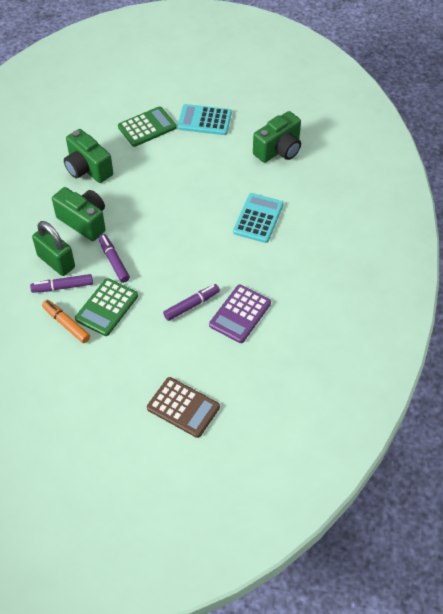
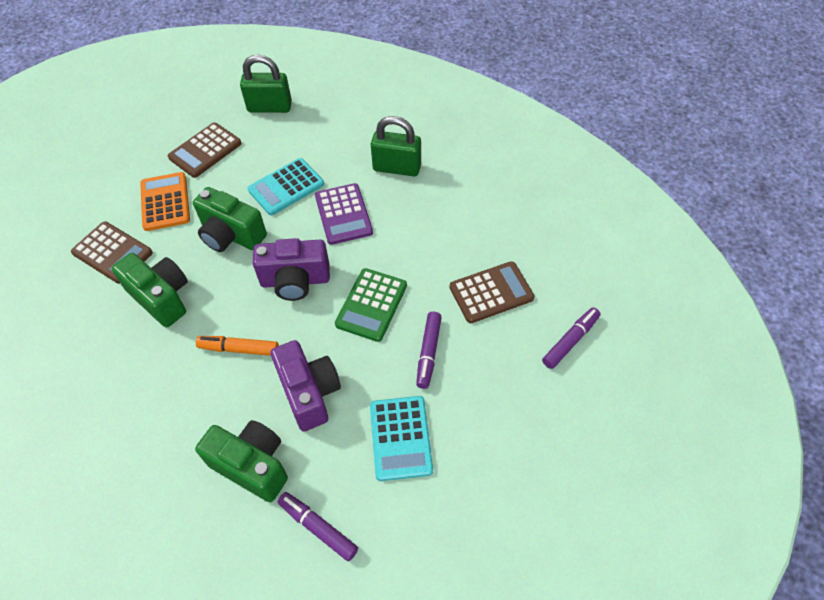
brown calculator: [147,377,220,438] = 1 -> [71,222,153,284] [168,122,242,178] [450,261,534,323] = 3
green calculator: [75,278,138,336] [118,106,177,147] = 2 -> [335,268,407,342] = 1
green padlock: [32,221,75,276] = 1 -> [240,55,292,113] [371,116,421,176] = 2
orange calculator: none = 0 -> [140,172,190,231] = 1
purple camera: none = 0 -> [253,238,330,301] [271,340,341,432] = 2

